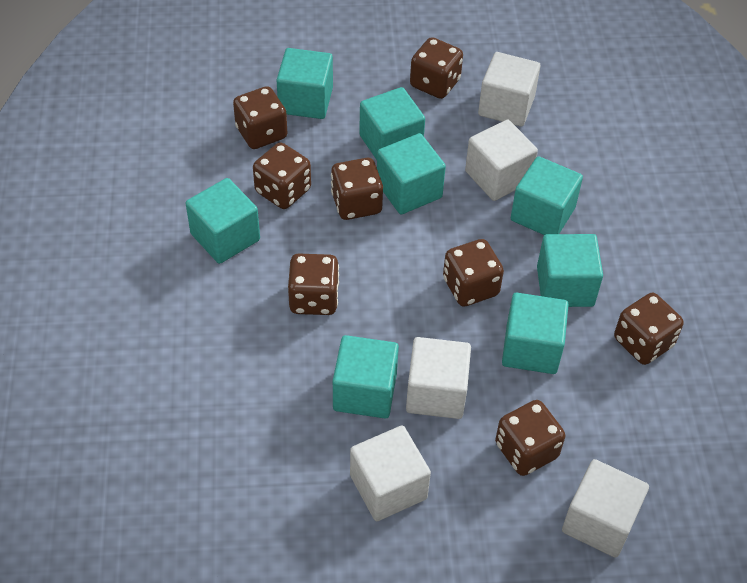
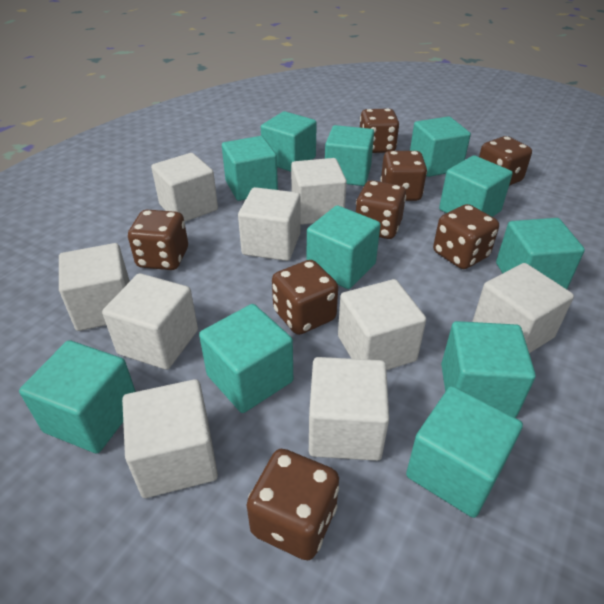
turquoise cube: [186,178,260,264] [276,48,333,119] [333,335,399,419] [359,87,425,160] [377,133,446,214] [502,293,569,374] [511,156,583,235] [537,234,603,307] = 8 -> [19,340,136,453] [199,304,293,413] [222,136,278,201] [261,111,317,172] [307,205,380,289] [325,125,374,186] [406,386,523,518] [410,116,471,177] [439,155,513,217] [441,321,536,418] [496,218,585,289] = 11
white cube: [350,426,431,521] [406,337,471,419] [465,120,538,201] [478,52,540,127] [562,459,649,558] = 5 -> [59,243,130,331] [102,273,198,370] [122,379,218,498] [151,153,218,222] [238,187,301,261] [291,158,347,225] [309,357,389,461] [338,279,426,370] [472,263,574,353] = 9

